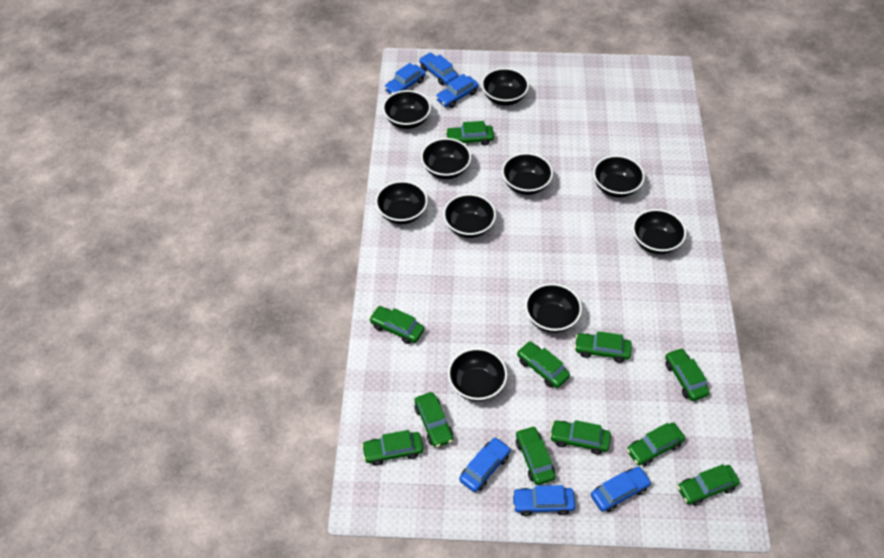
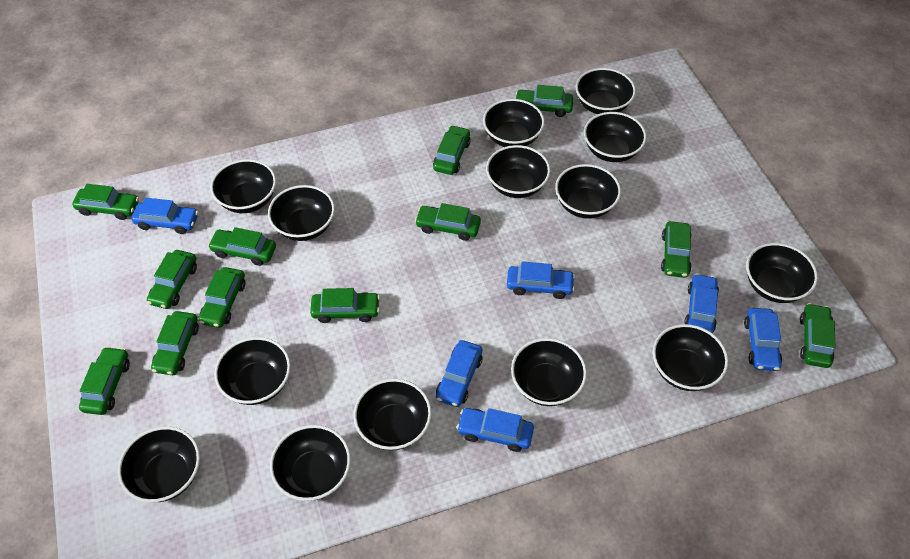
black bowl: [375,181,428,224] [383,90,431,129] [421,138,471,179] [443,194,496,238] [448,348,507,401] [482,68,529,106] [502,153,553,195] [525,283,582,333] [593,155,645,198] [632,209,686,254] = 10 -> [118,426,200,503] [210,159,276,213] [214,337,290,405] [268,185,335,241] [270,425,351,501] [354,379,431,450] [483,99,545,147] [486,145,550,198] [511,338,587,406] [555,164,621,219] [576,68,636,114] [584,112,646,162] [653,324,728,391] [746,243,818,303] = 14
green car: [362,430,423,466] [369,306,424,344] [415,392,453,448] [446,121,494,145] [516,426,555,485] [517,341,570,388] [550,420,611,454] [575,331,632,363] [627,423,685,466] [665,348,710,401] [677,464,740,506] = 11 -> [72,184,139,220] [79,346,130,415] [147,250,197,309] [151,311,199,375] [199,267,245,328] [208,227,276,266] [310,288,380,323] [415,203,481,241] [433,125,471,175] [516,85,573,117] [661,221,692,278] [800,303,836,368] = 12

